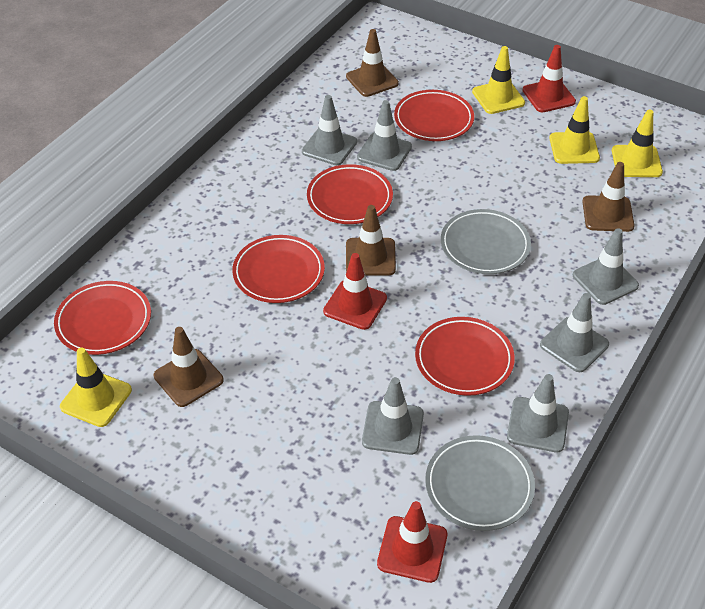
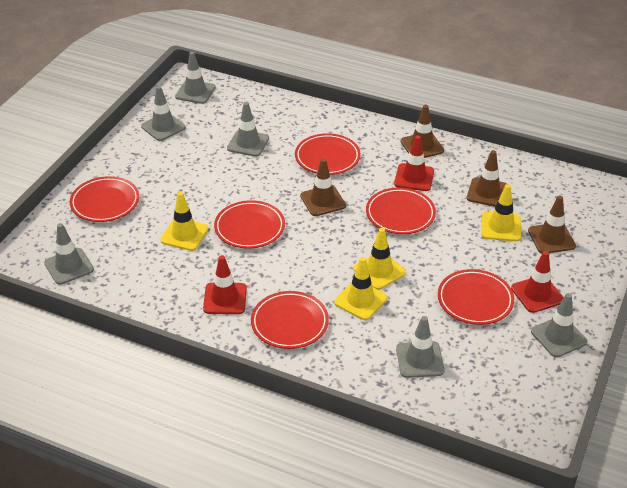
grey plate: [425,435,535,531] [441,209,531,274] = 2 -> none = 0
red plate: [54,281,151,355] [232,235,325,303] [307,164,393,224] [394,90,474,141] [415,317,515,396] = 5 -> [70,176,139,222] [214,200,285,249] [251,291,329,349] [295,133,361,175] [366,187,436,234] [438,269,514,325] = 6

